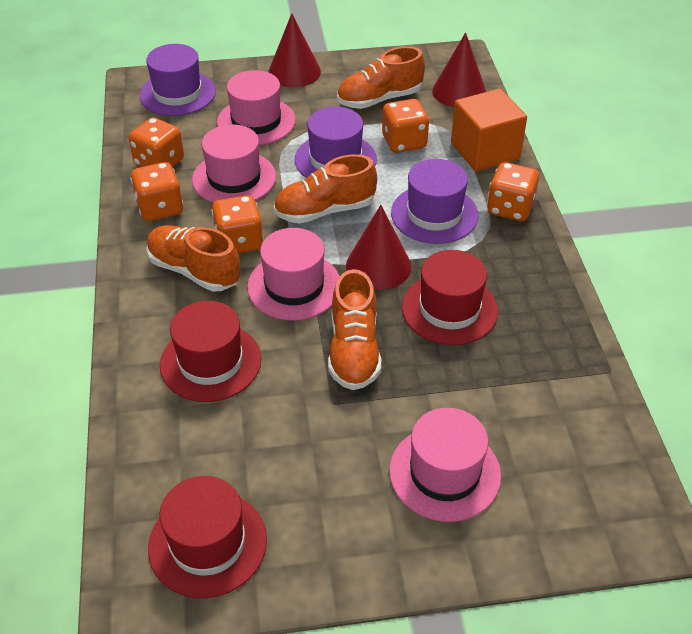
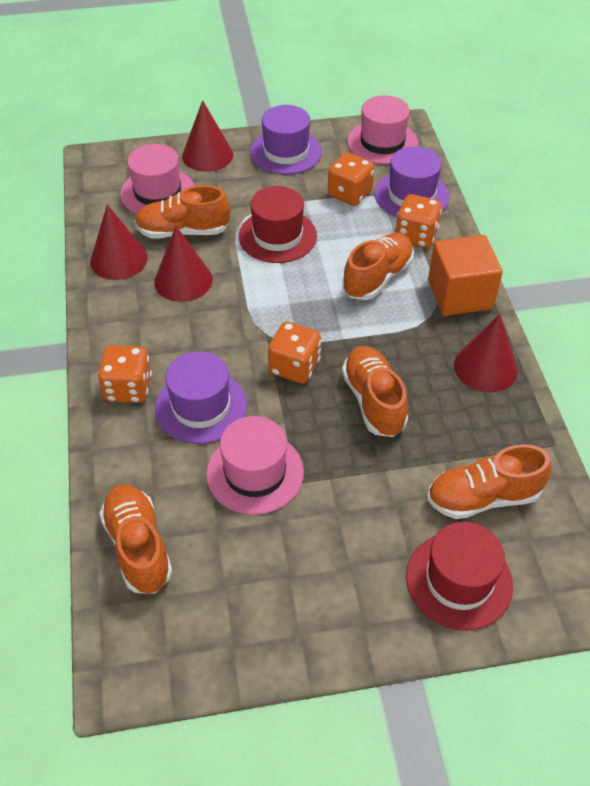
orange dice: [129,117,184,167] [130,162,184,221] [211,195,264,254] [382,99,429,153] [487,162,539,221] = 5 -> [97,345,152,403] [268,322,321,383] [328,152,375,206] [395,194,442,248] = 4
orange shoe: [146,225,240,292] [274,154,377,223] [328,269,381,390] [337,46,425,109] = 4 -> [100,484,173,594] [135,185,230,238] [342,233,414,300] [342,346,408,437] [427,444,552,519] = 5
pink hat: [192,124,276,203] [217,70,296,145] [247,228,340,321] [389,408,501,522] = 4 -> [120,144,194,214] [206,416,304,515] [347,95,418,164] = 3
red cone: [268,13,321,87] [346,205,411,290] [432,32,486,107] = 3 -> [90,204,148,280] [154,226,213,302] [182,100,233,172] [454,314,518,393] = 4
red hat: [148,476,267,598] [160,301,262,402] [402,250,498,345] = 3 -> [239,186,317,263] [406,522,513,631] = 2

